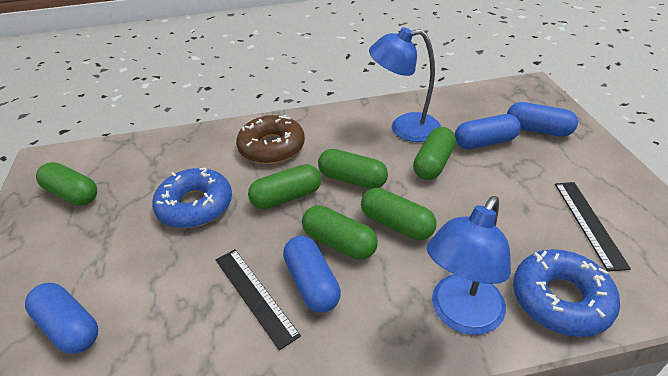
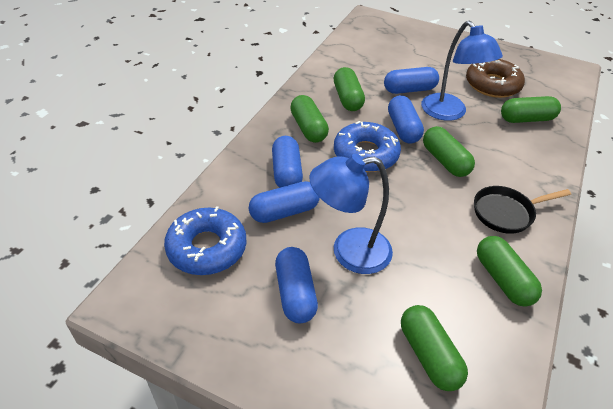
black pan: none = 0 -> [474,186,571,234] = 1
black ruler: [216,249,301,350] [555,182,631,271] = 2 -> none = 0
blue capsule: [25,283,98,354] [283,236,341,313] [455,114,521,149] [507,102,578,137] = 4 -> [249,181,320,223] [272,136,303,188] [275,247,318,323] [384,67,439,94] [388,95,424,144] = 5

